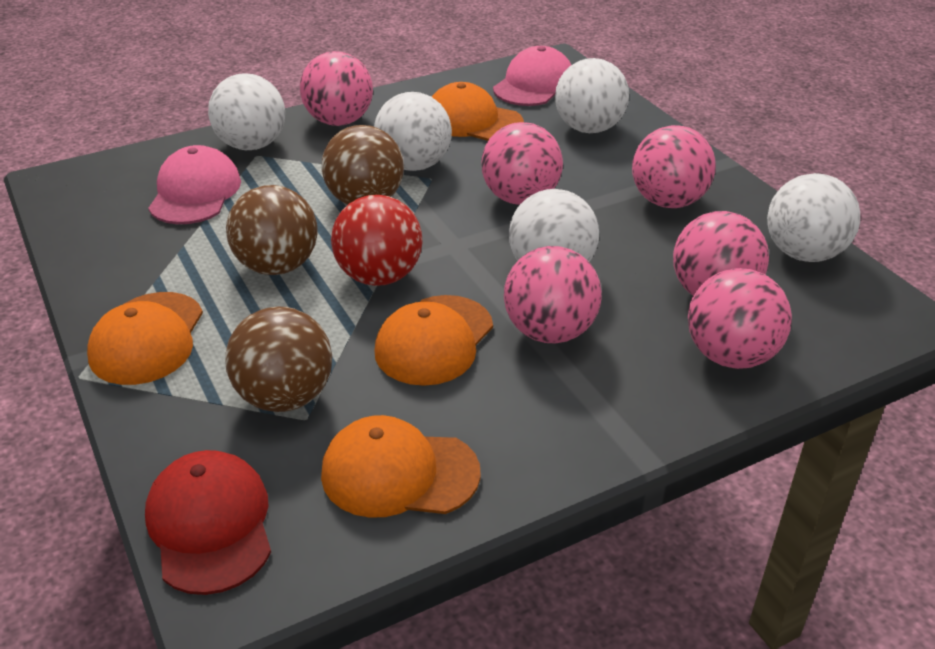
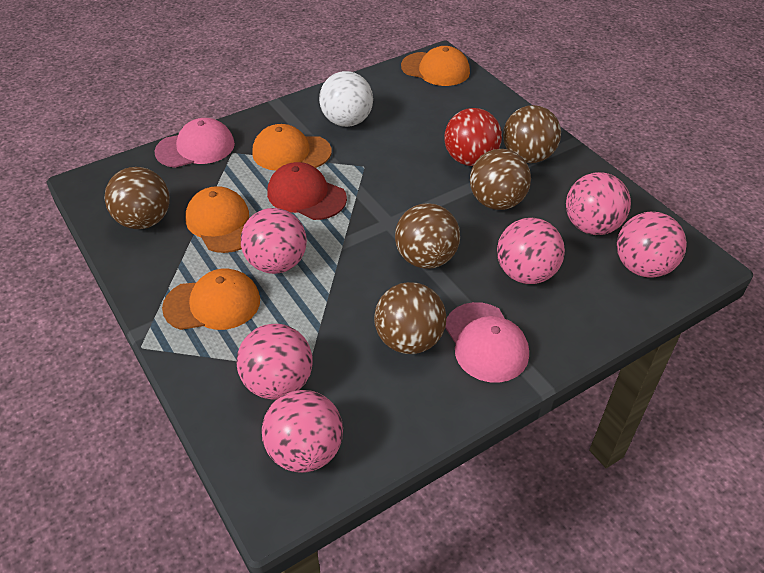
brown ball: [225,307,332,412] [226,185,318,275] [322,125,404,205] = 3 -> [104,167,170,229] [374,282,446,354] [395,203,460,269] [470,149,531,210] [503,105,561,163] = 5
white ball: [208,73,285,150] [374,92,452,171] [509,189,599,262] [555,58,629,133] [767,173,860,262] = 5 -> [319,71,373,127] = 1

